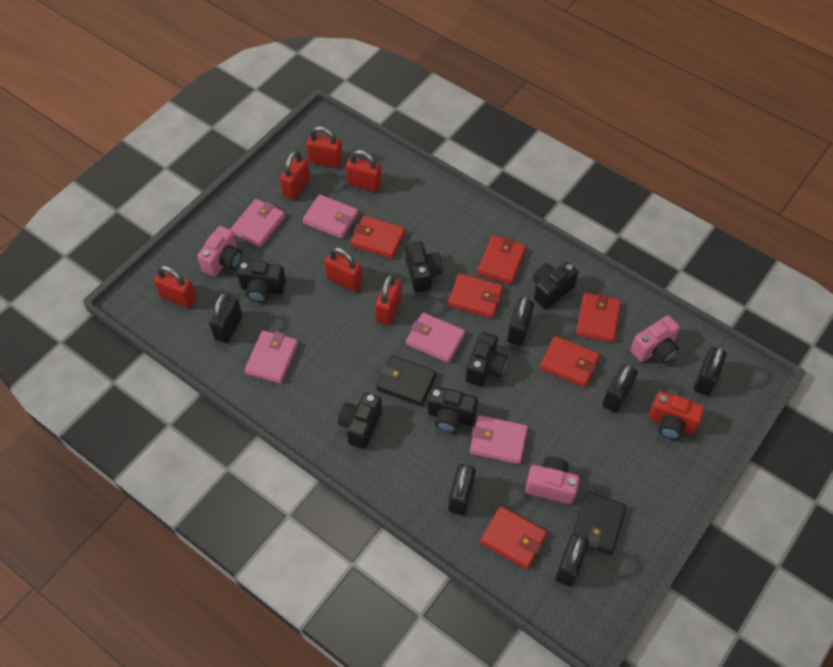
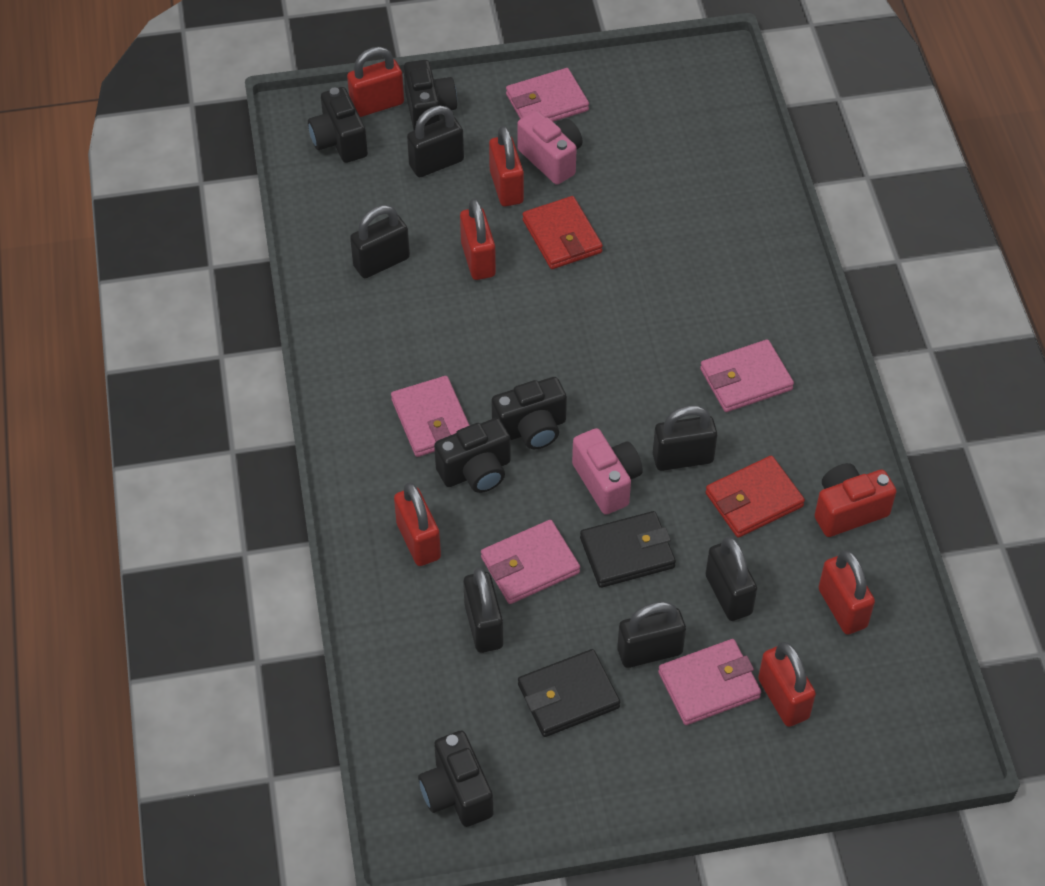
black camera: [237,260,286,302] [338,393,382,449] [406,241,443,292] [428,386,478,433] [466,332,508,386] [533,262,579,309] = 6 -> [308,87,368,163] [404,60,457,130] [418,730,493,827] [434,418,511,493] [492,377,567,449] = 5
pink camera: [197,226,242,277] [525,457,579,504] [630,315,680,363] = 3 -> [517,111,582,185] [572,428,643,514] = 2
red wallet: [350,216,405,259] [448,273,503,318] [477,236,526,284] [480,506,547,569] [540,336,600,387] [576,293,621,343] = 6 -> [523,196,603,269] [706,456,805,538] = 2

